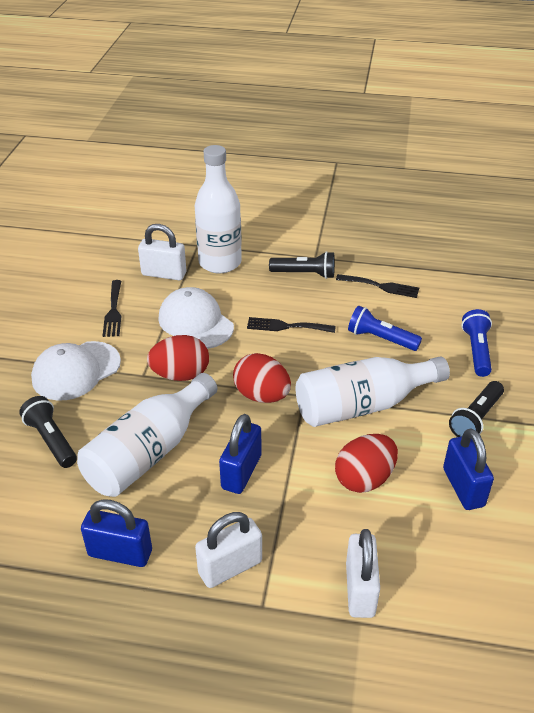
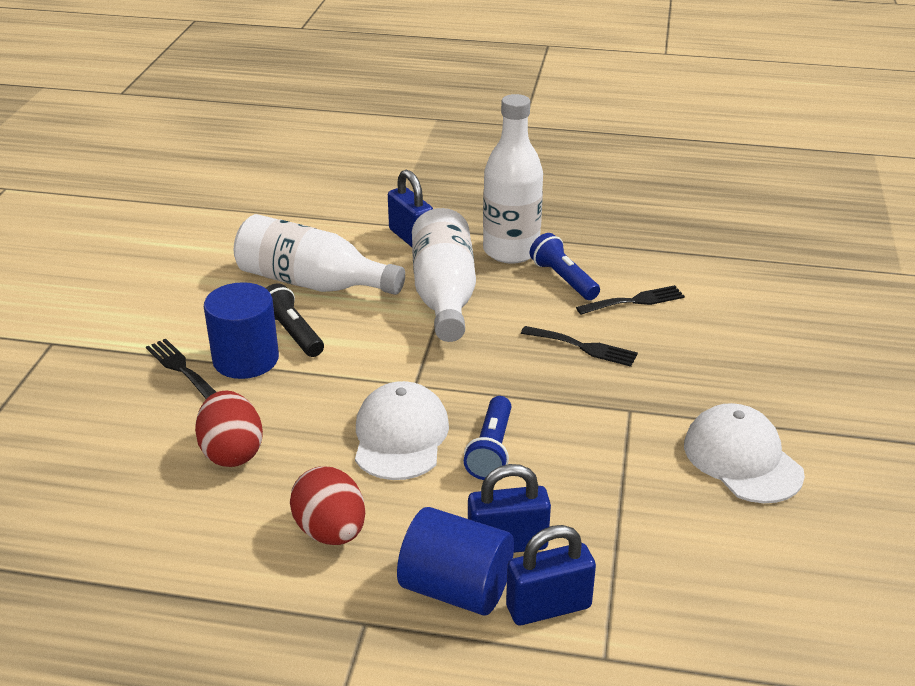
black flashlight: [19,396,77,468] [269,251,335,279] [449,381,504,437] = 3 -> [266,283,324,357] = 1
blue cylinder: none = 0 -> [204,282,279,379] [397,507,514,616] = 2
red egg: [147,335,209,381] [233,353,291,403] [335,434,398,493] = 3 -> [195,391,263,467] [290,466,365,545] = 2
white padlock: [138,224,186,280] [195,512,262,588] [346,529,380,618] = 3 -> none = 0

